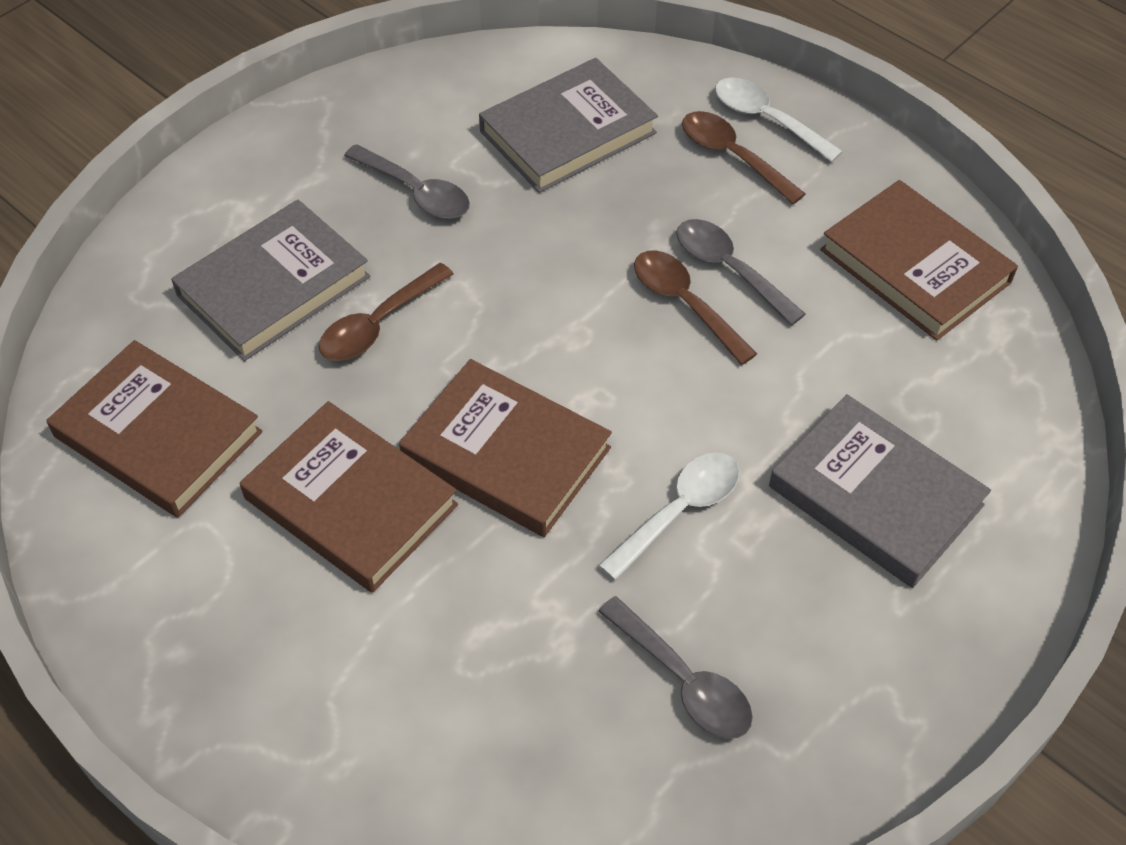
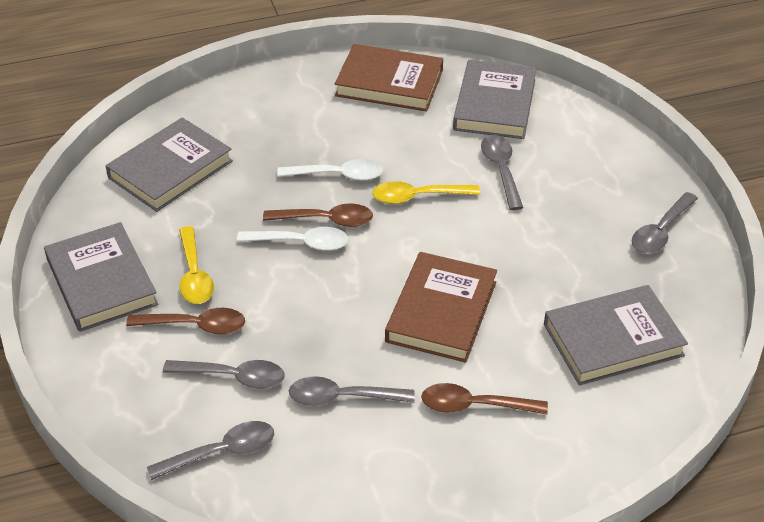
brown book: [46,340,263,518] [240,401,458,593] [399,359,612,537] [820,180,1018,341] = 4 -> [335,44,443,112] [385,252,497,363] = 2
grey book: [171,200,370,361] [479,58,658,193] [769,394,991,588] = 3 -> [44,222,159,332] [106,117,233,212] [453,60,537,139] [544,285,688,385] = 4
grey spoon: [344,144,470,219] [598,596,753,739] [677,219,806,325] = 3 -> [147,421,274,480] [163,360,284,389] [289,376,415,406] [481,135,523,210] [631,192,698,254] = 5
yellow spoon: none = 0 -> [179,226,214,304] [372,181,480,204] = 2

